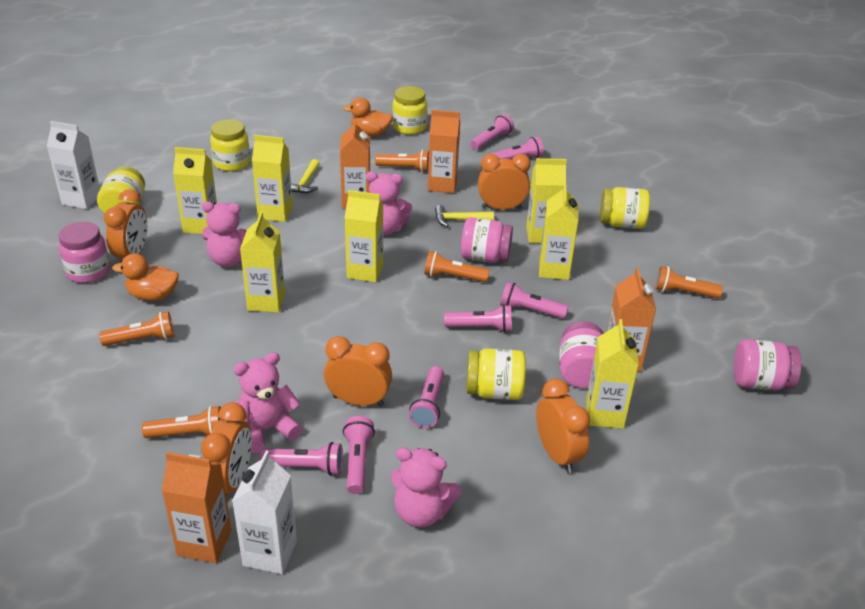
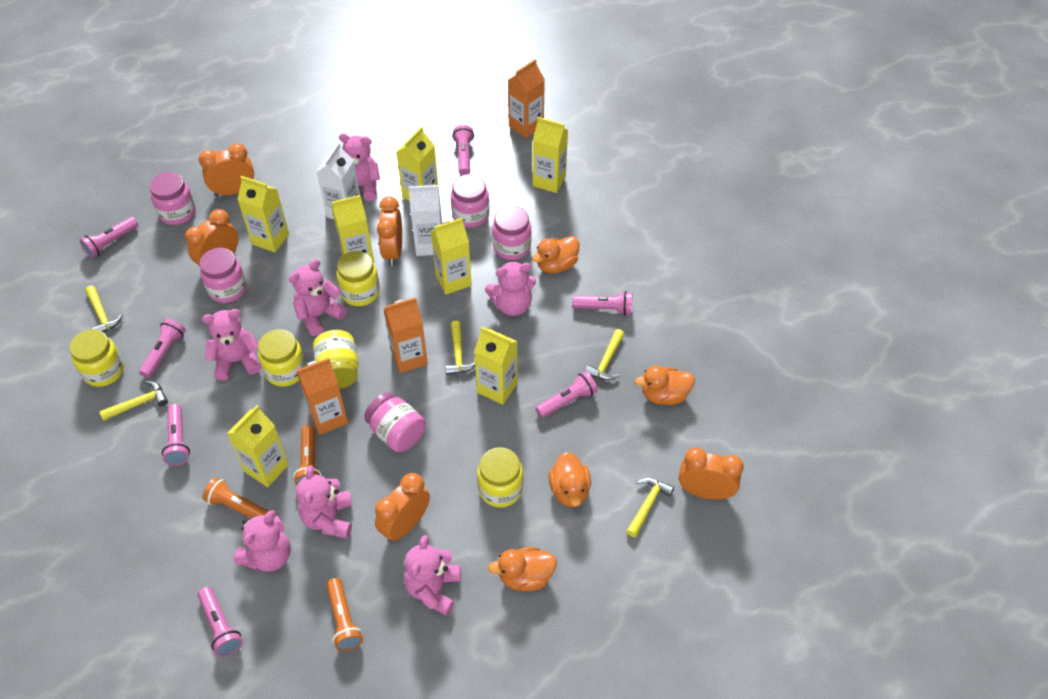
orange carton: [161,452,232,563] [340,119,370,208] [428,110,460,193] [607,267,656,371] = 4 -> [296,358,348,435] [383,297,428,373] [508,59,545,138] = 3
orange duck: [112,253,179,301] [343,97,393,136] = 2 -> [488,547,557,591] [532,236,580,274] [549,452,591,507] [635,366,695,405] = 4
orange flashlight: [99,311,174,346] [142,406,221,438] [375,150,429,172] [424,251,489,282] [655,266,723,298] = 5 -> [203,477,269,519] [294,425,322,485] [326,578,363,651] = 3
pink jar: [59,222,110,283] [461,217,513,263] [559,321,604,388] [734,339,801,390] = 4 -> [149,172,196,225] [200,248,246,303] [364,392,426,452] [451,174,489,228] [492,206,531,260] = 5
pink teddy bear: [202,201,247,267] [234,352,302,453] [366,171,412,235] [391,447,461,527] = 4 -> [202,309,261,380] [233,510,291,572] [289,259,347,336] [296,465,353,539] [339,133,380,201] [404,535,461,616] [485,261,536,316] = 7
yellow hammer: [291,159,320,193] [435,205,494,227] = 2 -> [85,285,123,333] [99,381,168,421] [445,321,475,375] [585,329,624,380] [626,478,674,537] = 5

